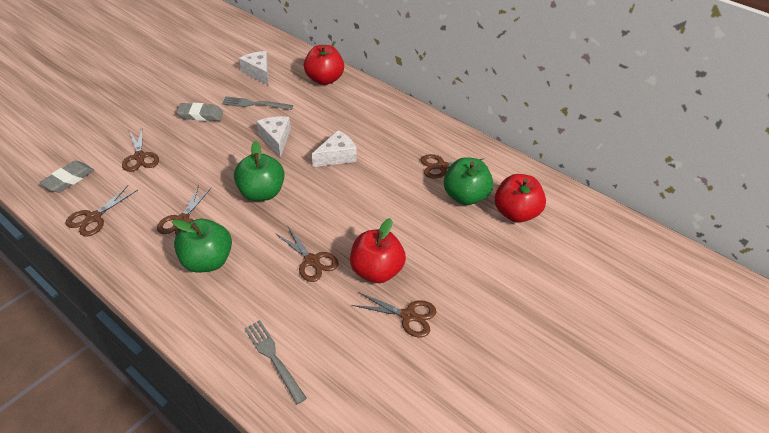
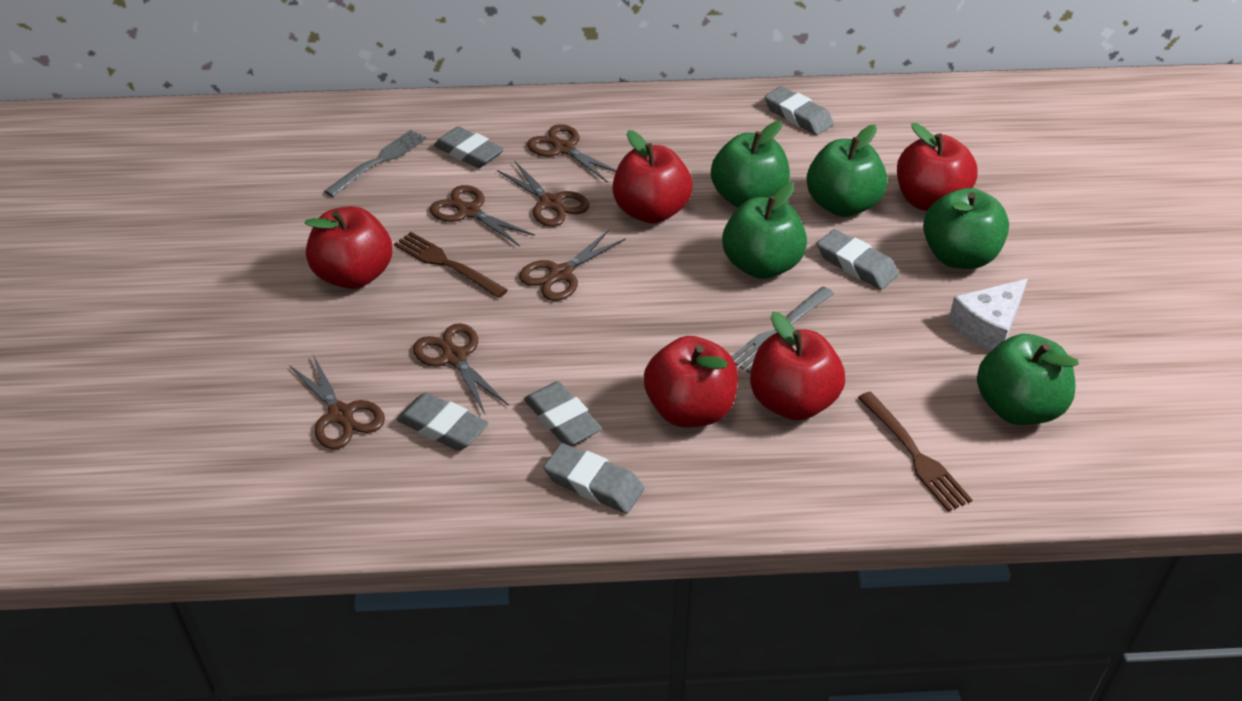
brown fork: none = 0 -> [394,232,508,298] [858,391,972,512] = 2
green apple: [172,219,232,272] [234,141,284,201] [444,158,493,205] = 3 -> [711,121,790,208] [722,182,807,279] [807,125,888,217] [923,188,1009,269] [977,334,1079,425] = 5
grey eraser: [39,161,94,193] [176,103,223,121] = 2 -> [396,393,489,451] [434,127,504,168] [524,381,602,446] [544,443,644,514] [765,86,834,135] [817,229,899,290] = 6
red apple: [304,45,344,85] [350,218,406,283] [495,174,546,223] = 3 -> [304,206,392,289] [612,130,693,224] [644,336,738,427] [750,312,845,420] [897,123,978,211] = 5
white cheese: [239,51,268,85] [256,116,291,157] [312,130,356,167] = 3 -> [948,279,1028,351] = 1

